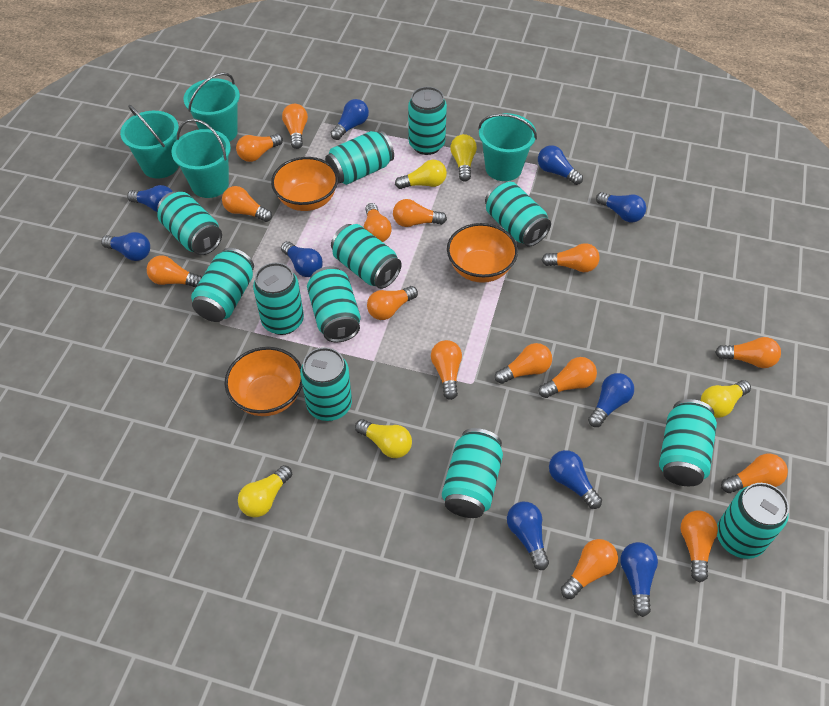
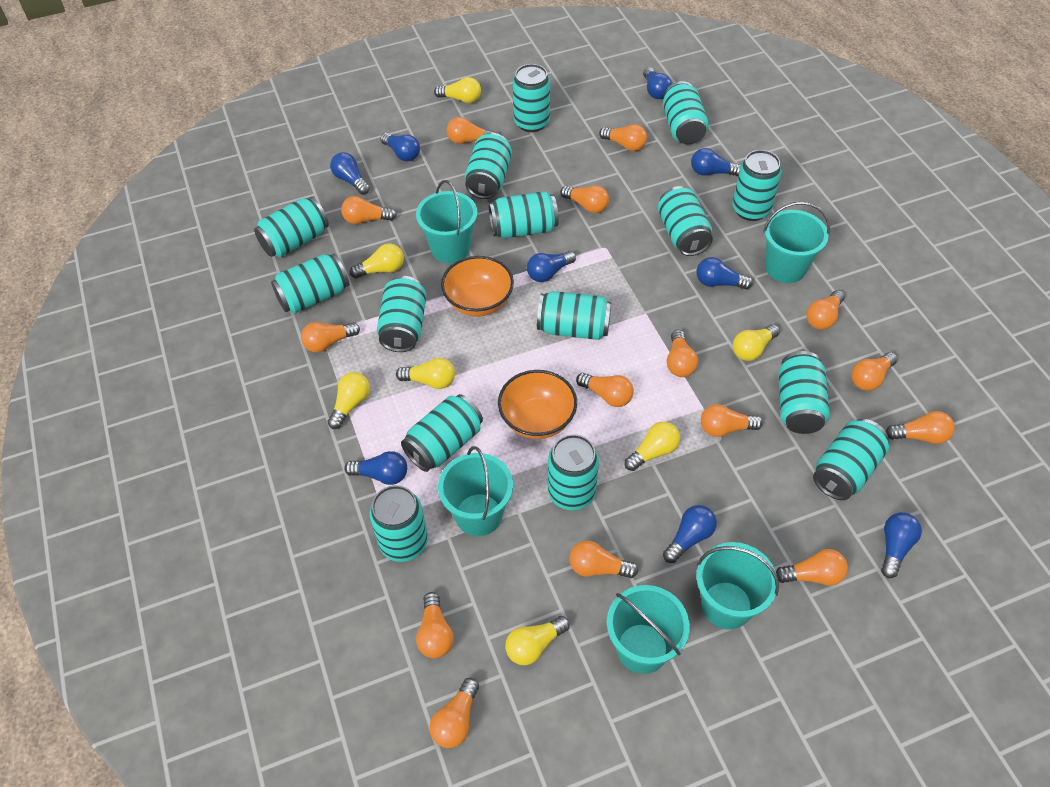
blue light bulb: [101,232,150,261] [127,185,173,212] [281,241,323,277] [331,99,369,140] [507,502,549,570] [538,145,583,185] [549,450,602,509] [588,373,634,427] [596,192,646,222] [620,542,658,617] = 10 -> [330,152,370,195] [344,451,407,485] [380,133,420,161] [527,251,576,282] [643,67,672,99] [663,505,717,563] [691,148,740,176] [696,257,753,290] [881,512,922,578] = 9
orange bowl: [224,347,302,416] [271,157,338,211] [447,223,518,283] = 3 -> [441,256,514,317] [498,370,577,439] = 2
turquoise bucket: [120,105,179,178] [171,119,231,198] [184,72,240,142] [478,113,537,181] = 4 -> [416,180,478,263] [438,446,513,536] [607,585,690,674] [696,542,779,630] [763,202,830,283] = 5
turquoise can: [157,191,222,255] [191,248,254,322] [253,263,304,335] [300,347,352,421] [307,266,361,342] [325,131,394,185] [331,224,402,289] [408,87,447,155] [442,428,503,518] [485,181,551,247] [659,399,717,486] [717,483,789,559] = 12 -> [254,197,329,257] [271,253,349,313] [370,485,428,562] [377,276,426,352] [401,394,483,472] [465,133,512,199] [489,191,559,238] [512,64,550,132] [537,291,611,340] [548,434,599,510] [658,186,713,256] [663,81,709,144] [732,150,782,221] [778,351,830,434] [813,419,889,500] = 15
yellow light bulb: [238,465,292,517] [355,419,412,458] [395,160,447,189] [451,134,477,181] [701,380,751,418] = 5 -> [328,372,370,429] [350,243,404,279] [396,358,455,389] [434,77,481,103] [505,616,570,665] [624,422,680,471] [733,324,780,361] = 7

